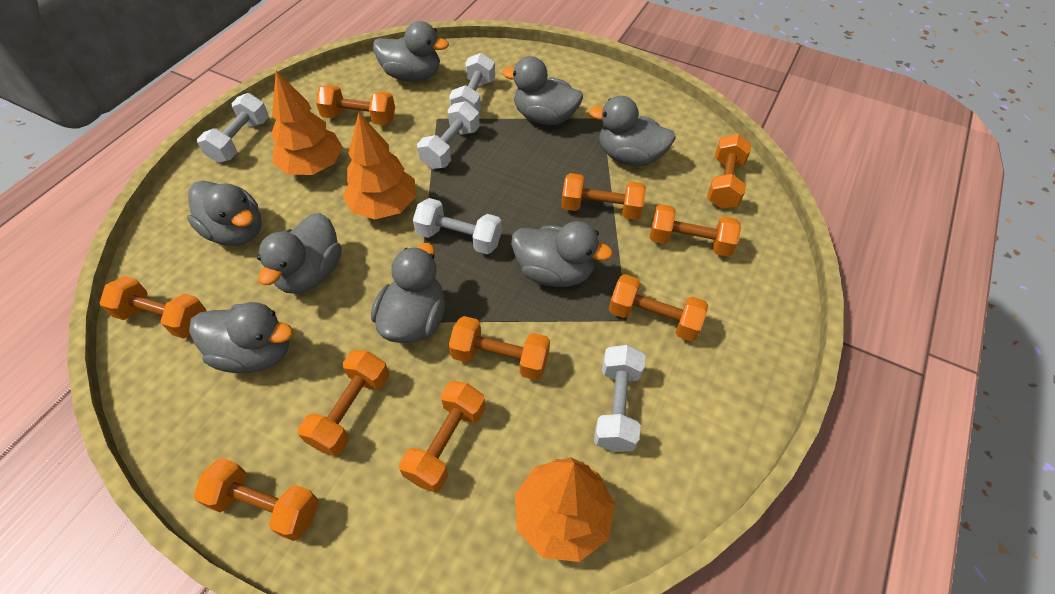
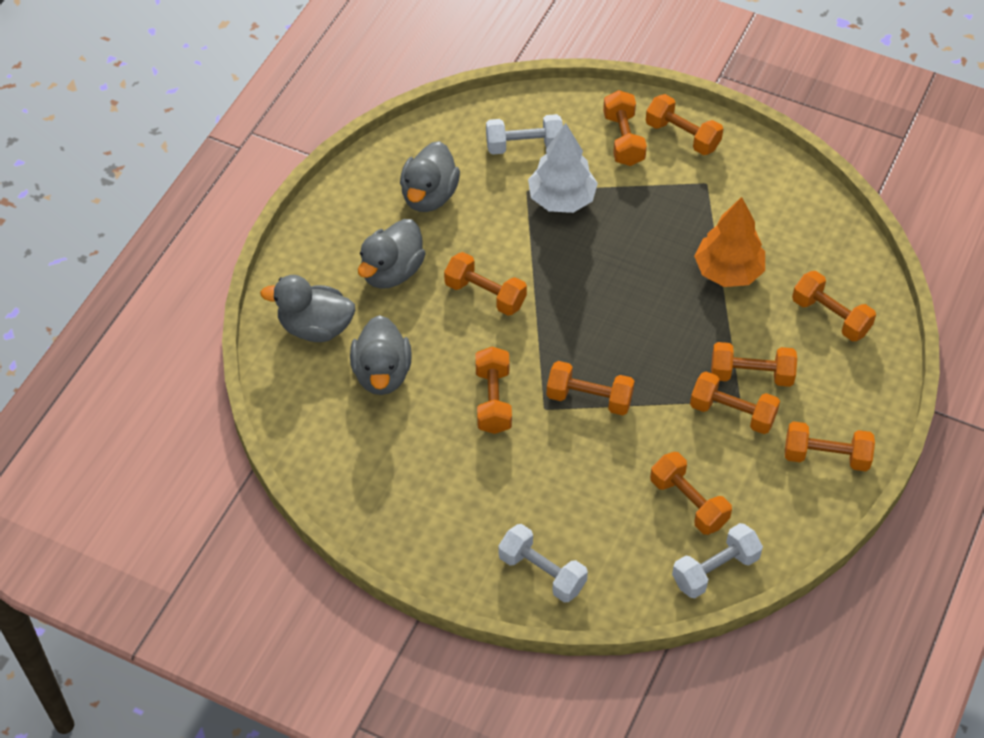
grey duck: [187,181,262,246] [189,302,293,373] [257,213,341,294] [371,243,445,343] [373,21,449,82] [502,56,583,125] [511,221,613,287] [589,96,676,166] = 8 -> [260,275,355,342] [350,315,412,395] [358,219,426,289] [400,141,460,212] = 4
orange tree: [271,71,343,175] [343,112,416,220] [515,457,615,562] = 3 -> [694,197,765,287] = 1
white dumbbell: [197,93,269,163] [413,198,502,254] [417,101,480,169] [449,53,495,112] [594,345,645,452] = 5 -> [486,114,563,155] [498,524,588,603] [672,523,763,598] = 3
white tree: none = 0 -> [528,123,598,213] = 1

